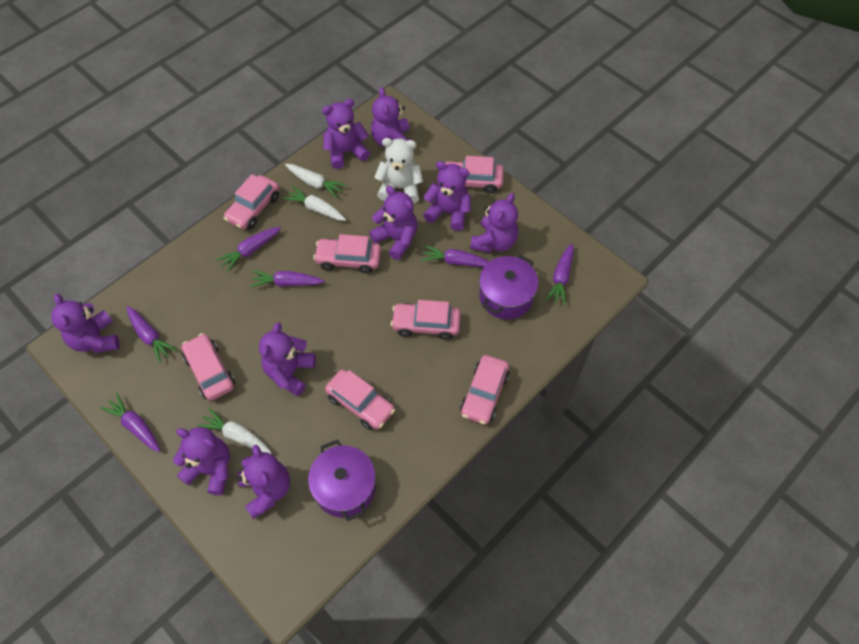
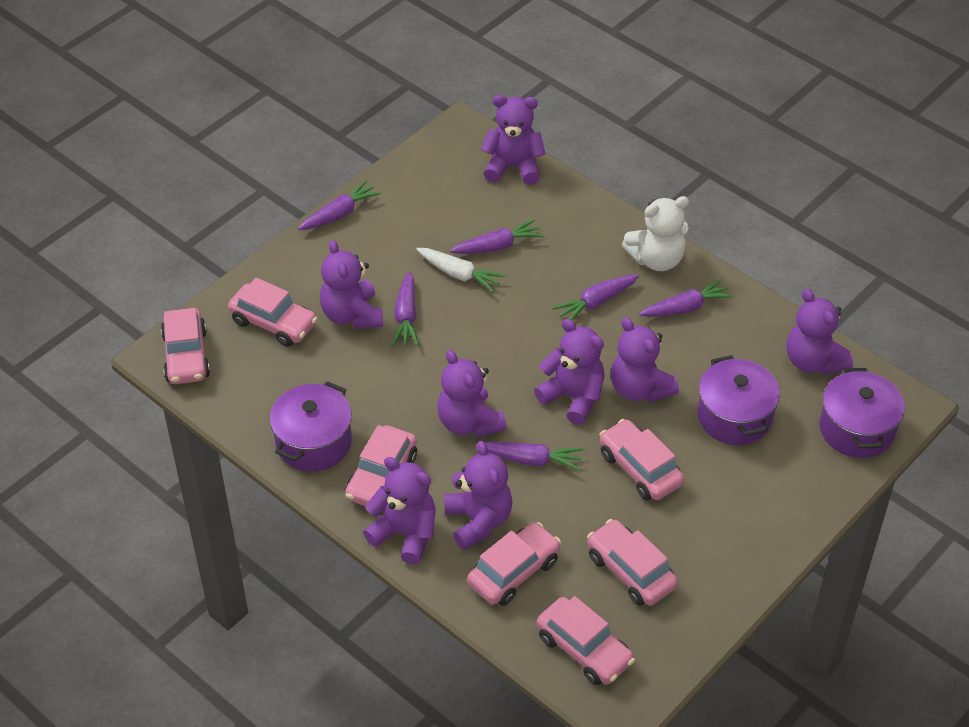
purple pot: [308,440,376,521] [479,255,538,319] = 2 -> [270,381,352,471] [697,355,780,445] [819,368,905,458] = 3
purple teddy bear: [51,294,120,353] [173,427,230,495] [238,445,290,519] [259,322,316,396] [322,99,370,169] [369,186,417,260] [371,87,413,147] [423,161,471,231] [470,193,518,253] = 9 -> [320,240,383,329] [363,457,435,565] [437,350,507,437] [444,441,512,550] [481,95,546,185] [534,319,605,425] [611,317,679,402] [787,289,853,375] = 8
white carrot: [197,408,271,454] [283,186,346,221] [285,164,346,198] = 3 -> [416,248,506,293] = 1

